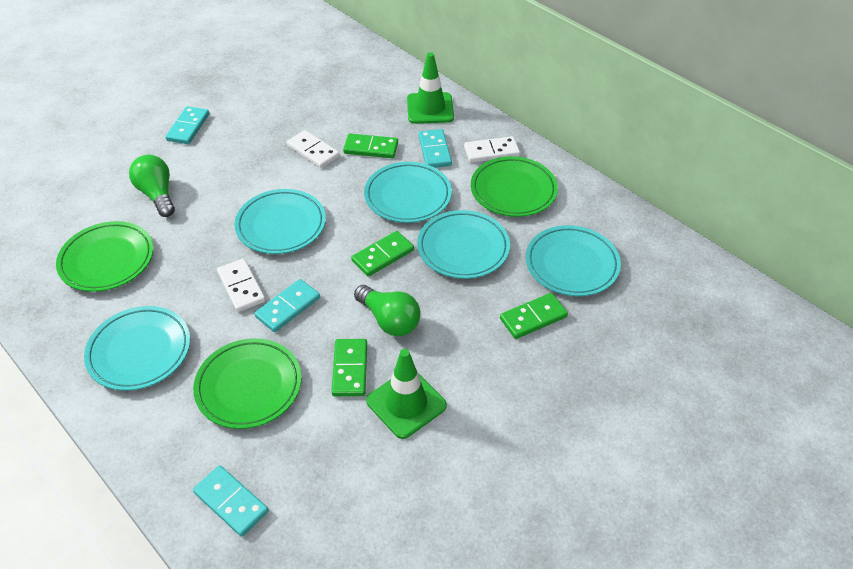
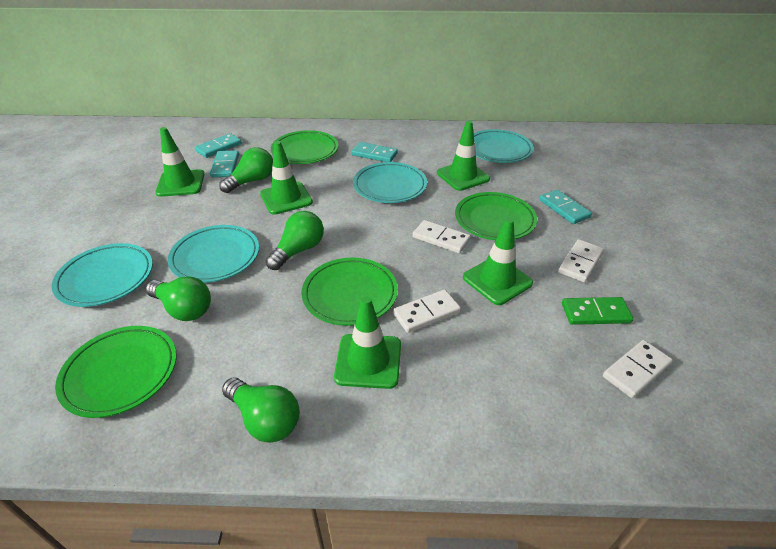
green domino: [331,339,367,396] [343,133,398,158] [351,231,414,277] [500,293,568,339] = 4 -> [562,297,633,325] = 1
green light bulb: [129,155,175,217] [354,285,421,336] = 2 -> [146,276,211,321] [219,147,273,193] [222,378,300,443] [266,211,324,270] = 4
green plate: [56,221,153,292] [193,338,301,429] [471,156,558,217] = 3 -> [55,326,177,418] [271,130,338,164] [302,257,398,326] [455,192,537,240] = 4
green traffic cone: [366,349,447,439] [407,52,454,124] = 2 -> [155,127,205,197] [260,141,313,215] [334,296,401,389] [437,121,490,191] [463,218,533,305] = 5
turquoise plate: [84,306,190,391] [235,189,326,254] [364,162,452,223] [417,210,510,279] [526,225,621,296] = 5 -> [52,243,153,307] [168,225,259,283] [353,162,427,203] [474,129,534,163] = 4
white domino: [217,258,265,312] [287,130,339,168] [464,136,520,163] = 3 -> [393,289,461,333] [413,220,471,254] [558,239,604,283] [603,340,673,398] = 4

